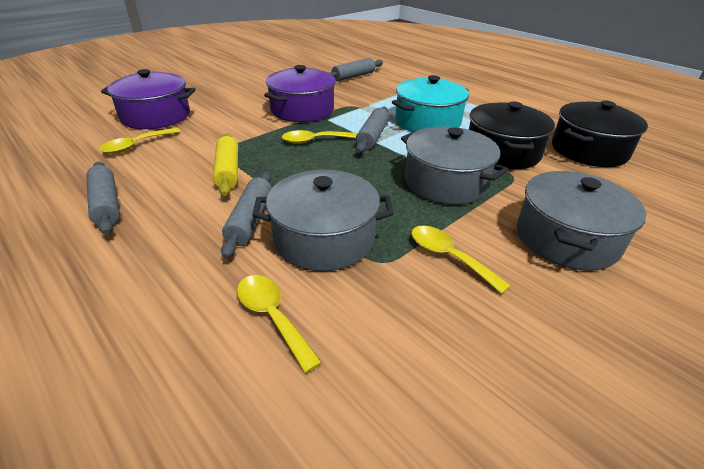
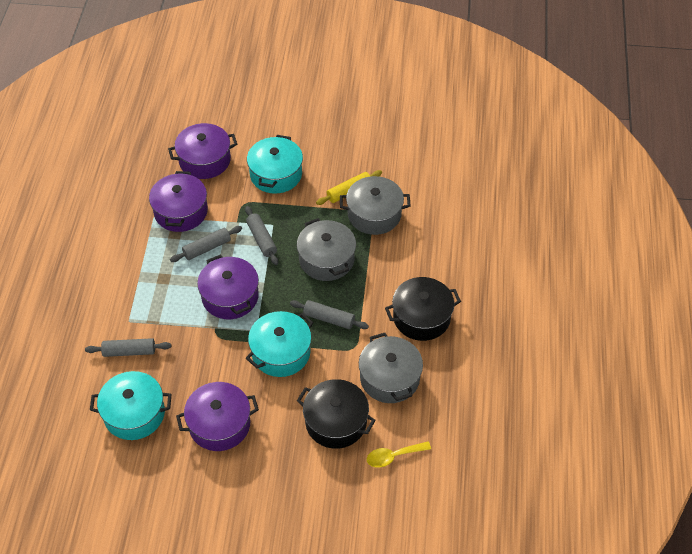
purple pot: [101,69,196,129] [264,65,336,122] = 2 -> [149,171,208,232] [168,123,237,179] [176,382,259,451] [197,254,259,319] = 4
turquoise pot: [392,75,469,132] = 1 -> [90,371,172,440] [246,311,314,377] [247,135,303,194] = 3
yellow spoon: [99,128,181,154] [237,275,322,373] [282,130,358,144] [411,226,511,294] = 4 -> [367,442,431,468] = 1

